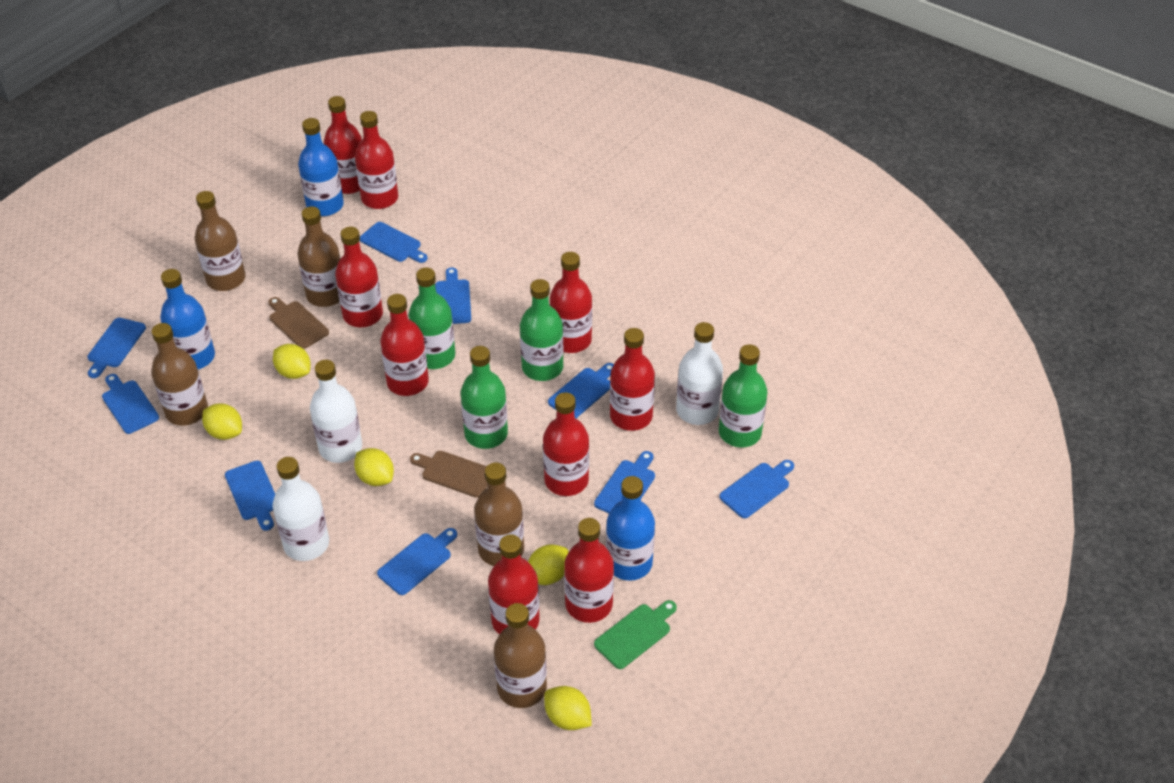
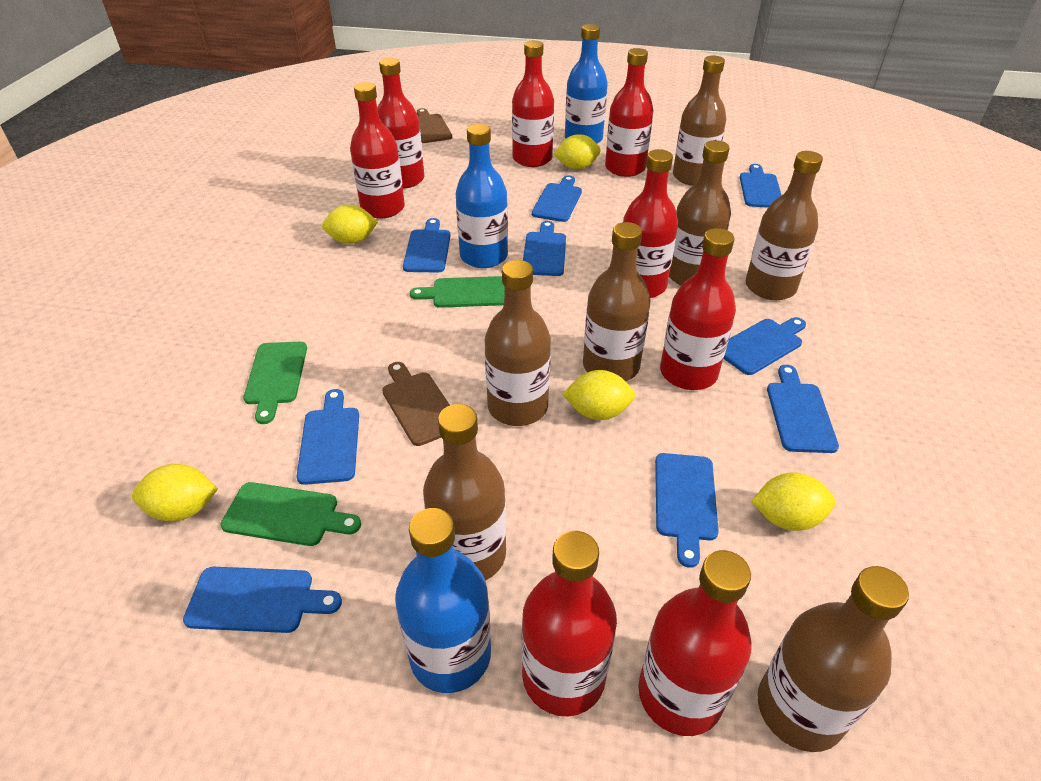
brown bottle: [151,323,208,426] [195,191,245,291] [297,206,341,307] [474,462,524,566] [494,603,547,708] = 5 -> [423,404,506,581] [485,260,551,426] [583,222,651,381] [669,140,731,285] [673,55,726,186] [745,151,823,300] [758,566,909,752] = 7
green bottle: [409,267,455,369] [461,346,508,449] [520,279,563,381] [719,344,768,448] = 4 -> none = 0
green cutting board: [594,600,677,669] = 1 -> [220,482,361,546] [243,342,307,424] [410,276,504,308] = 3
red bottle: [324,96,362,194] [335,227,383,327] [355,111,398,209] [380,294,429,396] [488,534,540,635] [543,392,589,496] [550,252,592,353] [564,518,614,623] [610,328,655,431] = 9 -> [350,82,405,218] [377,58,425,189] [512,40,554,167] [522,531,617,716] [605,48,653,177] [623,149,678,298] [638,550,752,736] [660,228,736,390] = 8
white bottle: [273,457,329,561] [310,360,362,463] [676,322,723,425] = 3 -> none = 0

